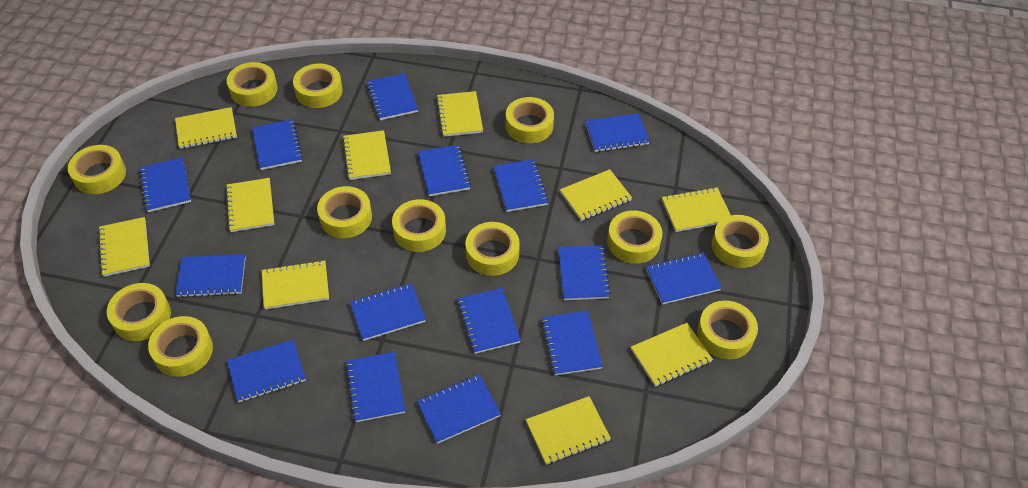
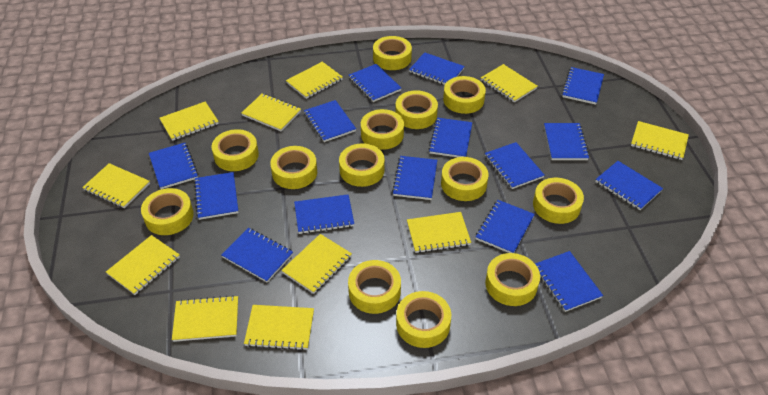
yellow notebook: [98,217,150,277] [175,107,237,149] [225,178,274,232] [262,260,329,309] [342,130,391,180] [436,91,483,137] [526,396,611,465] [560,169,632,221] [631,323,713,387] [662,187,731,232] = 10 -> [82,163,150,208] [106,235,180,295] [159,102,219,141] [172,295,238,342] [242,93,301,131] [244,305,314,350] [281,234,352,294] [286,62,343,99] [407,212,471,253] [481,64,538,103] [631,121,689,160] = 11
yellow tape: [68,145,126,194] [107,283,171,341] [148,316,213,377] [227,62,278,107] [293,63,343,108] [317,186,372,238] [392,199,446,252] [466,222,520,276] [506,97,554,143] [607,210,662,264] [697,301,758,359] [712,215,769,268] = 12 -> [141,188,194,235] [212,129,259,171] [270,146,317,189] [339,143,385,187] [348,260,401,314] [361,109,404,150] [373,36,412,70] [395,90,438,129] [396,291,451,348] [441,157,488,201] [443,76,486,114] [485,253,540,306] [533,178,584,224] = 13

